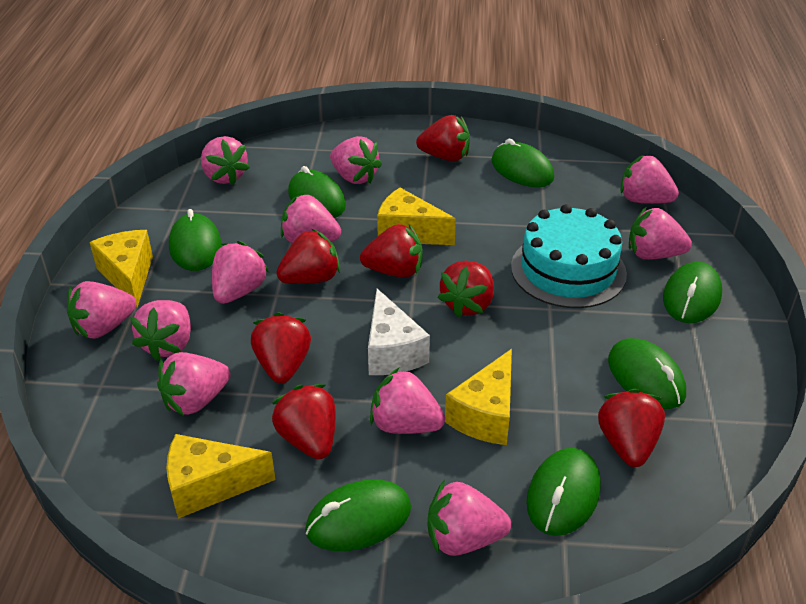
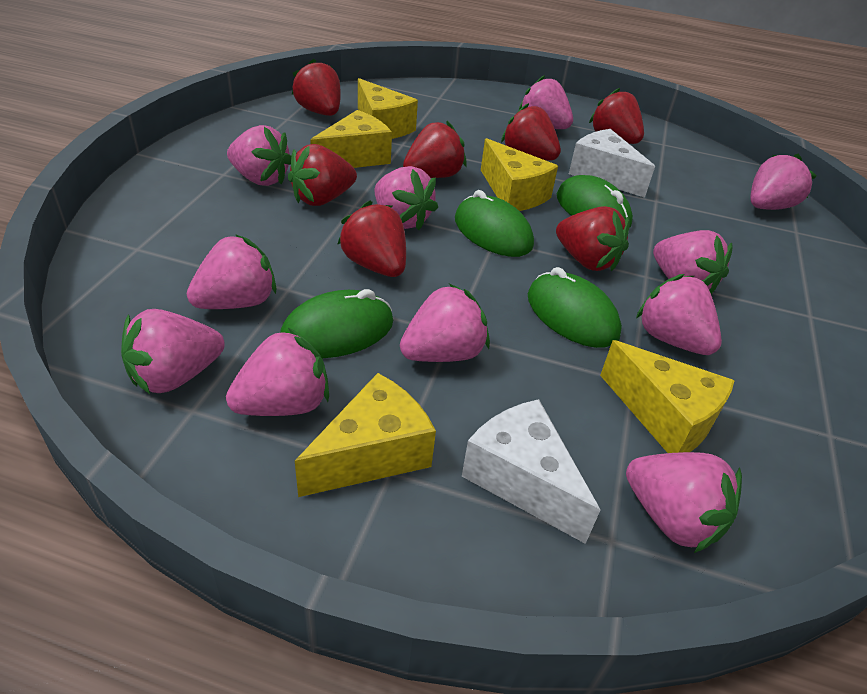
green mouse: [169,209,221,271] [288,166,346,218] [305,479,411,551] [491,139,554,187] [526,448,601,536] [608,338,686,409] [663,262,722,323] = 7 -> [280,289,393,358] [455,190,534,257] [528,267,622,348] [557,175,633,228] = 4
turquoise cake: [511,204,627,308] = 1 -> none = 0
white cheese: [368,289,430,375] = 1 -> [462,399,600,544] [569,129,655,198] = 2
yellow cheese: [90,230,153,308] [166,434,275,519] [377,188,456,245] [445,349,512,445] = 4 -> [295,373,436,497] [310,110,392,168] [358,78,418,139] [481,138,558,211] [600,340,735,453] = 5

